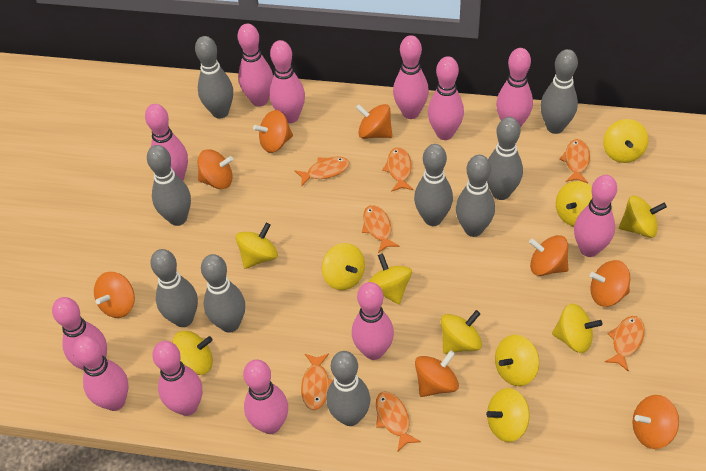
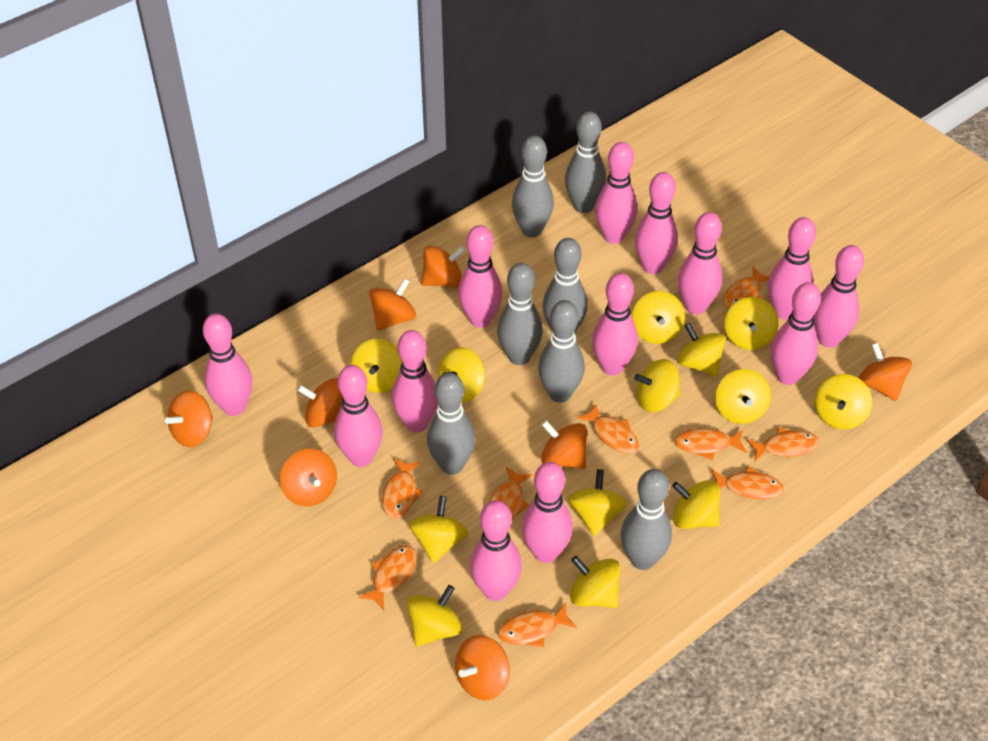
grey bowling pin: [147,145,191,226] [150,249,198,327] [195,36,233,119] [201,254,245,333] [326,351,370,426] [414,144,453,226] [456,155,495,237] [487,117,523,200] [541,49,578,134] = 9 -> [427,372,475,475] [497,263,543,365] [512,135,554,237] [538,300,585,403] [543,238,587,332] [565,111,606,213] [621,469,672,570] = 7
orange fish: [294,157,350,186] [301,354,333,410] [362,205,400,253] [376,391,421,452] [382,147,413,192] [559,139,590,183] [605,316,645,372] = 7 -> [359,545,417,610] [382,458,423,519] [489,467,533,520] [498,602,577,647] [577,404,639,453] [675,428,747,460] [712,466,784,499] [723,267,770,309] [746,427,819,462] = 9
pink bowling pin: [52,297,107,370] [73,336,129,411] [145,104,188,181] [152,341,202,416] [238,24,273,107] [243,359,288,434] [270,40,305,123] [352,282,394,360] [393,35,429,119] [428,56,464,140] [496,48,533,128] [574,175,617,257] = 12 -> [203,313,252,416] [334,365,383,467] [392,330,438,432] [458,225,503,328] [470,500,522,601] [522,462,572,563] [592,273,638,376] [595,142,637,244] [634,172,678,274] [678,212,722,314] [768,217,816,320] [771,282,821,385] [814,245,864,348] = 13
yellow spinning top: [172,331,213,375] [236,223,278,269] [322,243,365,290] [368,253,412,304] [441,310,482,354] [486,388,530,442] [495,335,539,386] [552,303,602,353] [556,181,592,227] [603,119,648,163] [619,196,667,238] = 11 -> [351,339,402,393] [407,585,462,646] [409,496,468,563] [438,347,485,402] [568,469,627,536] [570,556,620,608] [632,291,685,344] [634,359,681,412] [672,480,720,529] [677,323,726,377] [715,369,771,424] [724,297,779,350] [815,374,872,429] = 13

